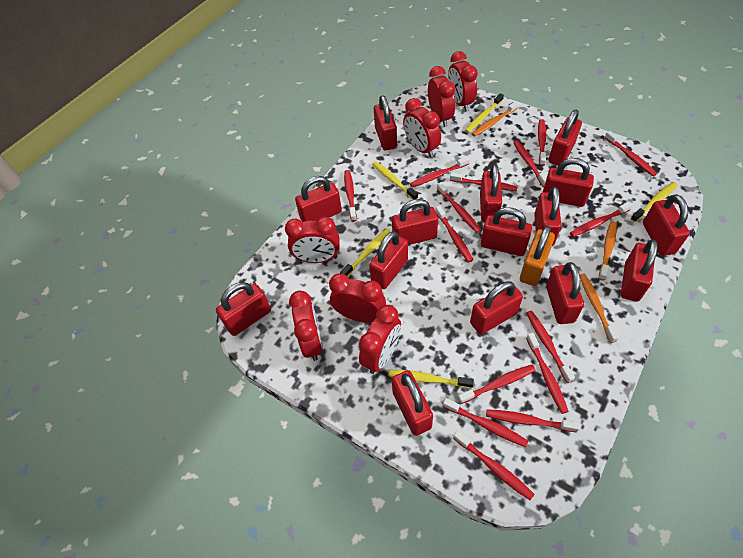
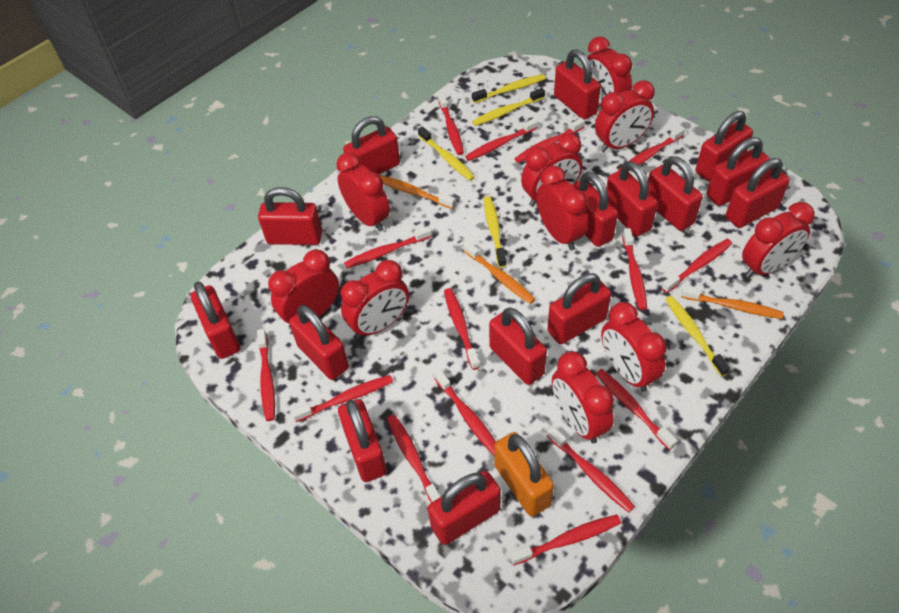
red clock: [285,217,339,263] [289,291,323,361] [329,273,386,323] [359,305,401,374] [403,98,441,157] [428,66,455,127] [448,51,478,112] = 7 -> [268,250,339,328] [336,152,390,232] [340,260,409,339] [521,133,582,207] [536,166,588,250] [552,351,614,443] [583,36,632,106] [595,81,655,152] [601,302,666,392] [742,202,815,278] = 10

